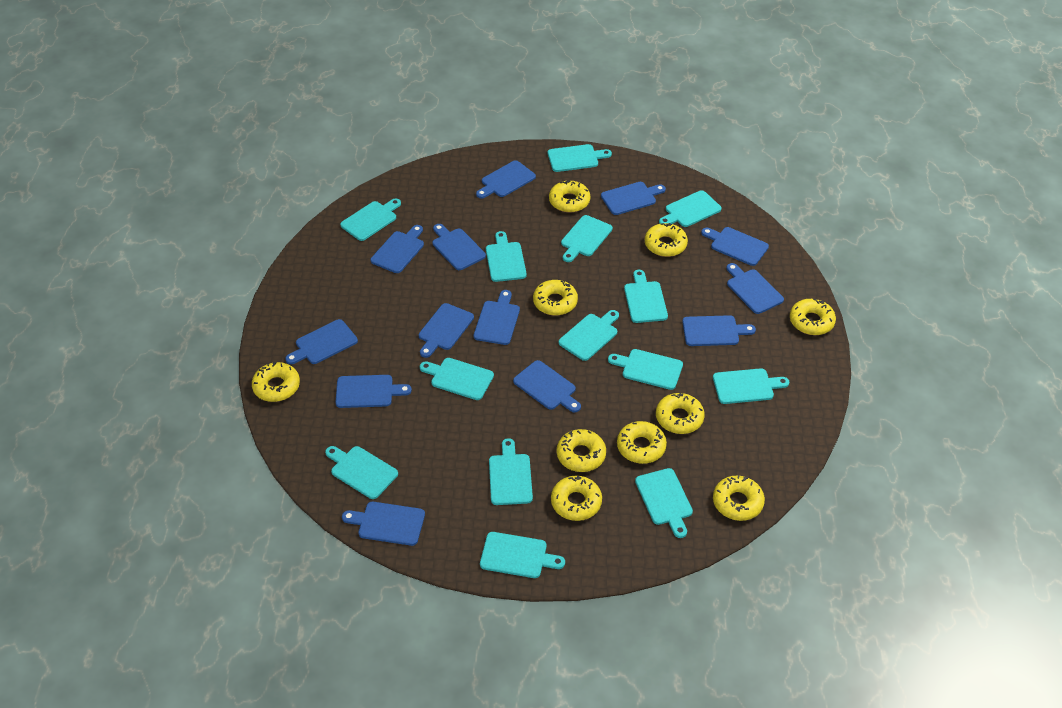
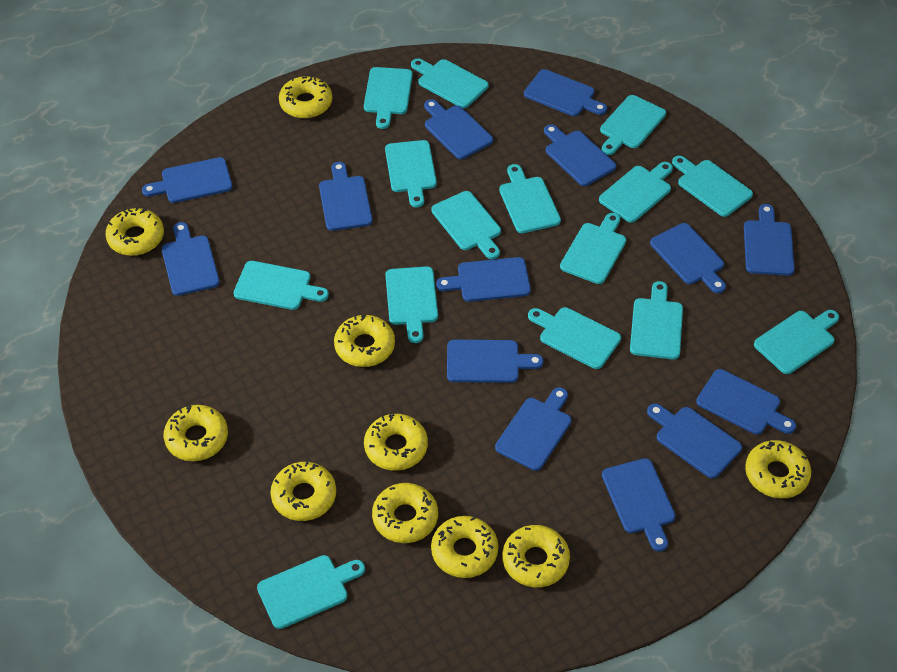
blue cutting board: [285,319,358,364] [335,375,412,408] [342,502,425,546] [370,225,424,273] [419,303,474,358] [433,224,486,270] [474,290,520,345] [476,160,536,198] [513,360,581,412] [601,182,666,215] [682,315,756,346] [701,227,769,266] [726,263,784,314] = 13 -> [142,157,232,203] [162,222,220,296] [319,162,373,231] [424,99,493,159] [436,257,531,302] [447,340,544,383] [495,387,572,471] [524,69,607,116] [544,124,616,186] [602,458,676,552] [647,403,742,478] [650,223,726,293] [696,369,796,435] [744,204,795,276] = 14
turquoise cutting board: [325,446,398,499] [340,198,401,241] [420,358,494,400] [480,532,565,578] [486,231,527,282] [489,438,533,505] [548,144,612,172] [559,310,619,361] [561,215,613,262] [608,349,683,390] [624,270,668,323] [635,468,693,538] [659,190,722,227] [713,368,789,404] = 14 -> [234,261,329,310] [257,555,365,629] [364,67,413,129] [385,140,437,207] [385,266,438,343] [411,58,489,108] [431,191,501,259] [499,164,561,233] [528,307,621,369] [560,213,626,284] [599,162,673,223] [600,95,666,155] [630,281,683,359] [672,156,753,217] [754,310,839,374] = 15

